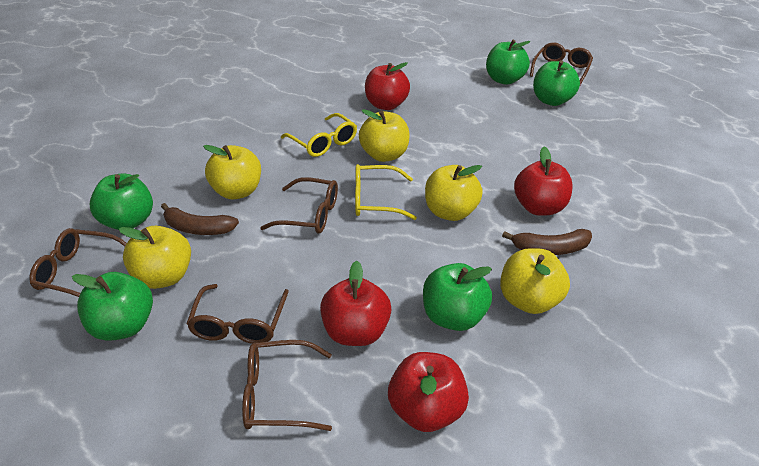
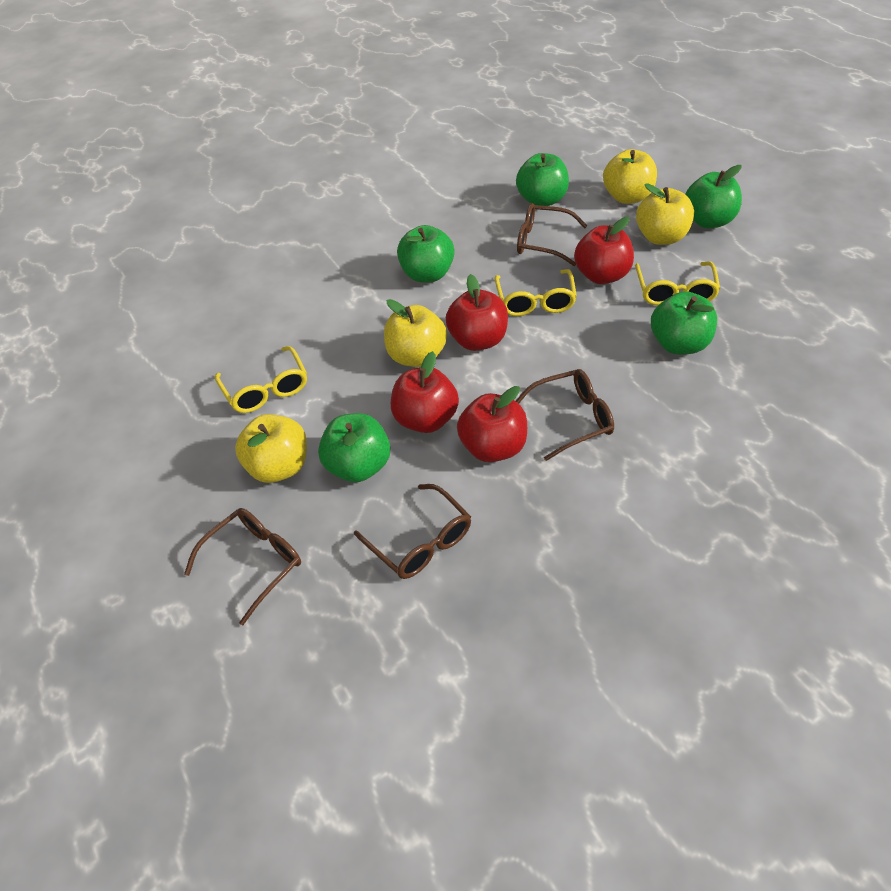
brown banana: [161,203,239,235] [502,229,592,255] = 2 -> none = 0
brown glasses: [30,228,127,297] [186,284,289,344] [242,340,332,431] [260,177,338,233] [530,42,593,85] = 5 -> [184,508,301,625] [354,484,471,579] [516,369,614,461] [517,203,587,266] = 4
yellow apple: [119,226,191,289] [203,145,261,199] [359,109,409,162] [425,165,483,221] [500,248,570,314] = 5 -> [235,414,307,483] [384,299,447,367] [603,149,657,204] [636,183,694,245] = 4
yellow glasses: [281,113,357,157] [355,164,417,220] = 2 -> [215,346,307,413] [495,269,577,316] [635,261,720,305] = 3

